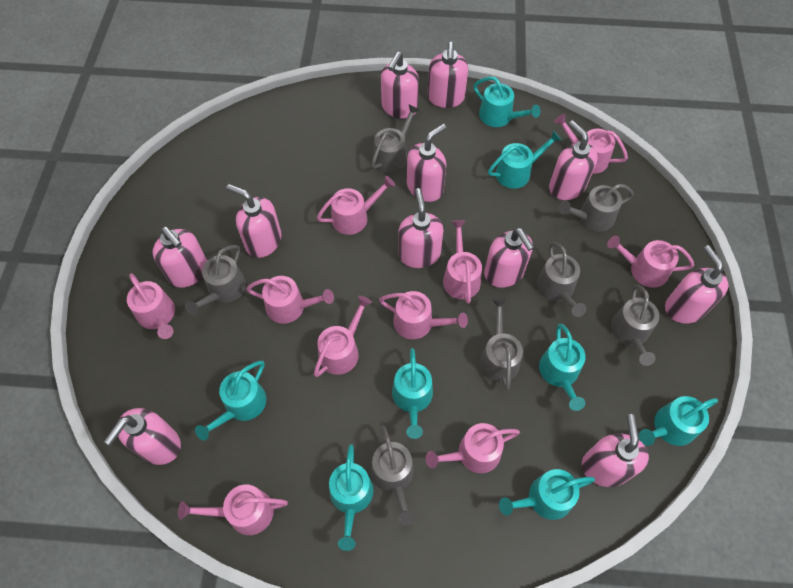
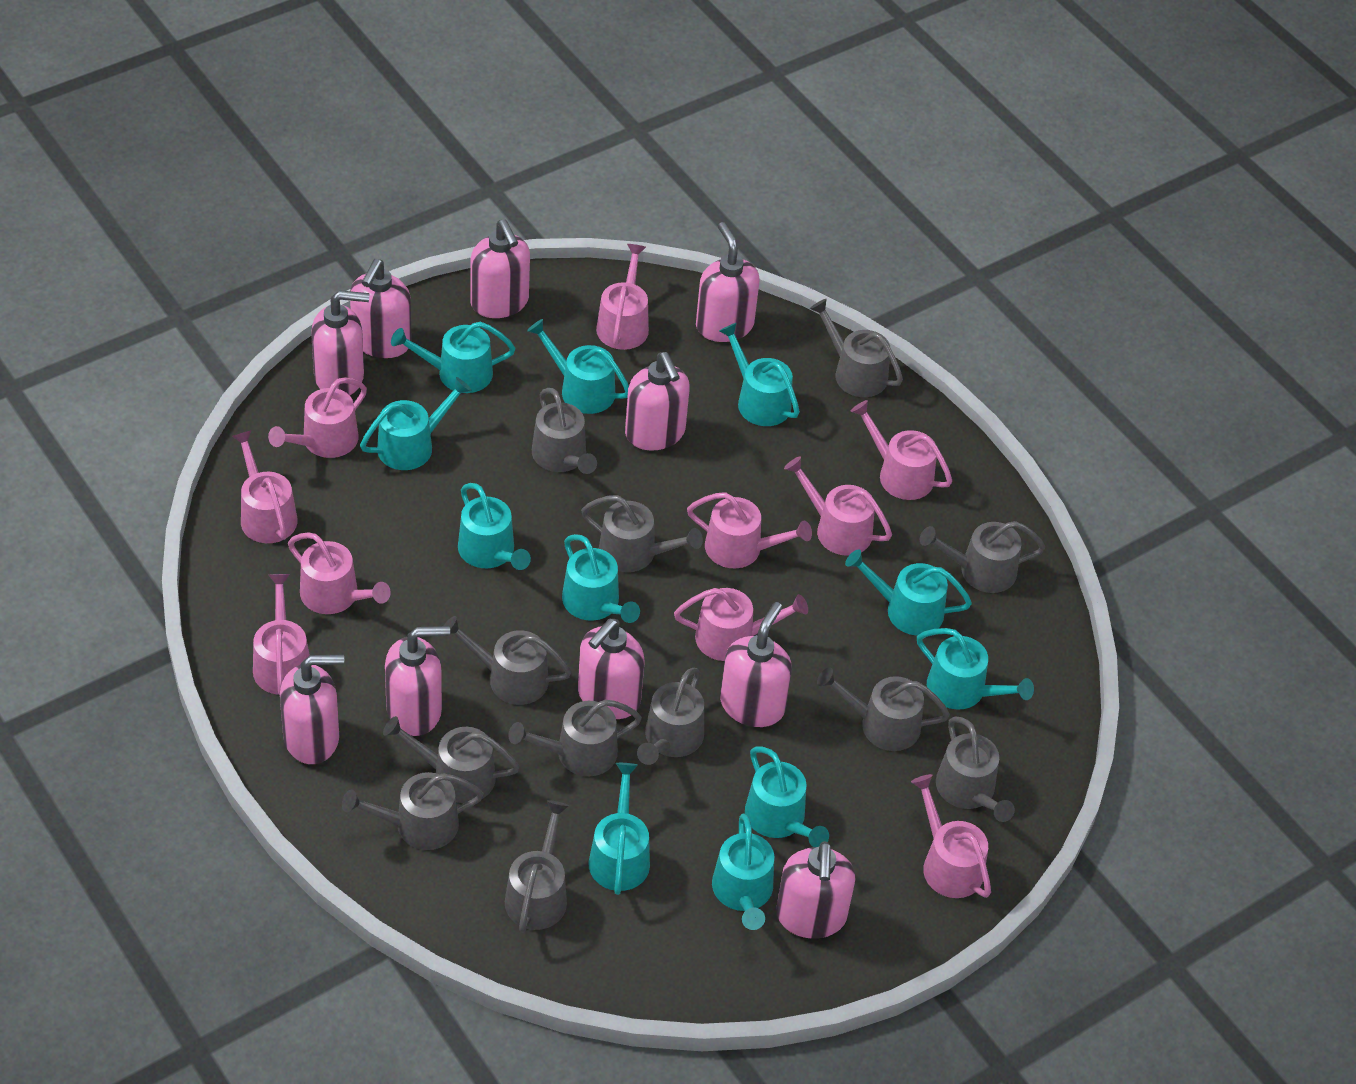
grey watering can: [185,245,246,315] [371,104,420,173] [371,425,416,525] [480,298,523,390] [537,242,586,317] [558,184,634,231] [611,285,659,366] = 7 -> [342,772,483,850] [383,716,520,803] [444,616,572,705] [505,800,569,933] [509,700,642,776] [532,388,597,474] [581,495,703,572] [637,668,704,765] [810,299,903,397] [817,667,950,751] [920,521,1045,593] [936,717,1015,822] = 12
pink soap dispenser: [104,408,181,465] [152,227,207,288] [226,184,282,258] [381,52,419,119] [398,188,443,268] [407,124,446,202] [427,42,468,108] [484,228,534,288] [549,121,598,200] [582,414,649,487] [665,245,729,324] = 11 -> [280,655,344,764] [311,290,369,395] [350,259,412,358] [385,626,450,736] [470,219,530,318] [578,619,644,719] [625,352,690,451] [696,222,760,342] [720,602,792,727] [776,841,856,939] = 10
turquoise watering can: [195,361,266,440] [329,444,374,551] [392,348,433,439] [473,77,540,127] [488,130,562,189] [499,469,595,520] [539,324,586,411] [639,396,718,446] = 8 -> [360,377,472,470] [391,322,515,393] [458,483,531,570] [527,319,629,414] [562,534,640,623] [588,763,650,895] [712,814,774,930] [719,323,800,426] [745,746,829,847] [845,549,972,635] [917,628,1034,710] = 11

